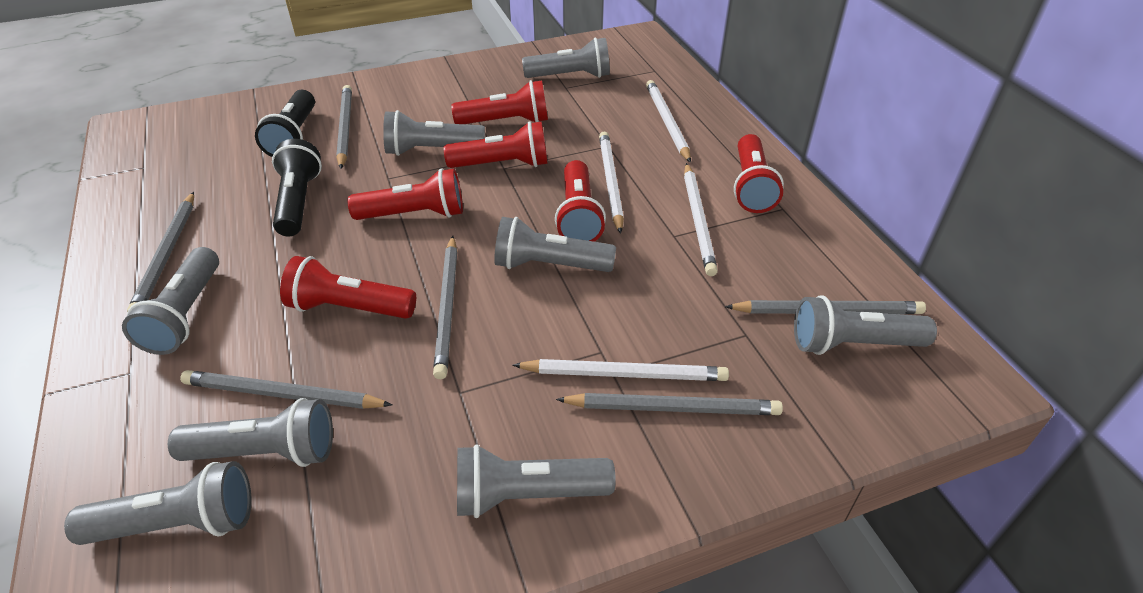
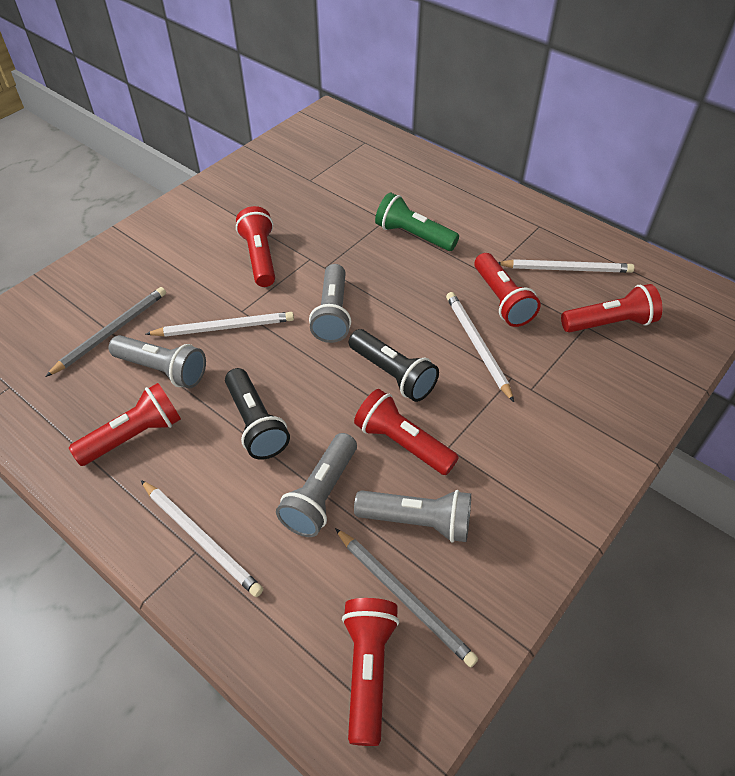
green flashlight: none = 0 -> [375,193,459,251] = 1
grey flashlight: [64,461,252,545] [122,247,219,355] [168,398,333,467] [383,110,485,156] [457,444,616,518] [494,217,616,272] [522,37,610,78] [794,295,937,355] = 8 -> [109,335,206,388] [276,433,357,537] [309,264,351,343] [354,490,471,542] = 4
grey pencil: [127,192,194,312] [180,370,392,409] [336,85,352,169] [433,236,457,379] [556,393,783,415] [725,300,926,314] = 6 -> [45,287,166,377] [335,528,478,667] = 2

